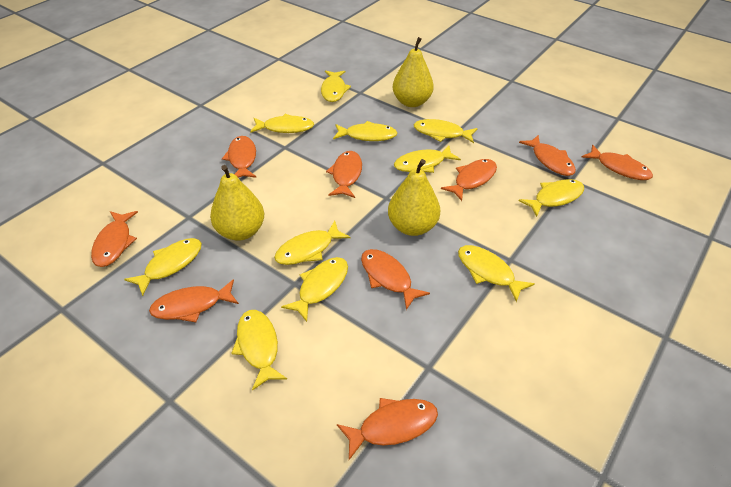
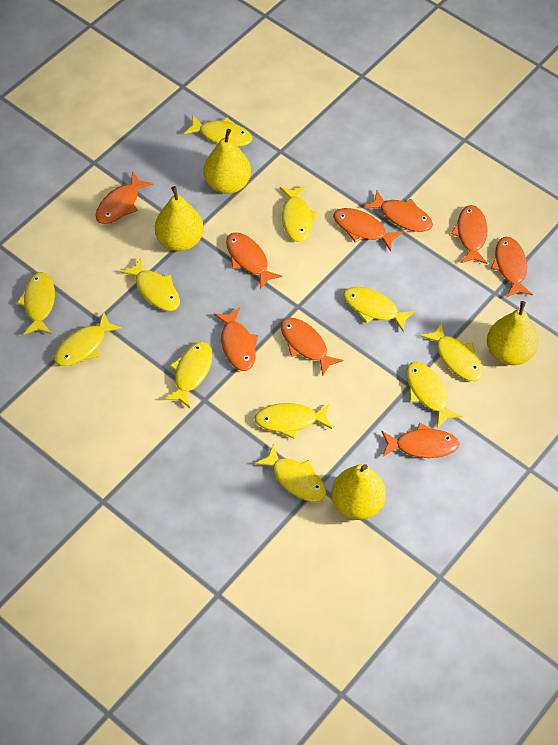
yellow pear: [210,165,264,241] [388,159,440,236] [393,37,434,107] = 3 -> [155,186,204,251] [203,129,251,194] [331,464,386,520] [487,301,539,365] = 4

